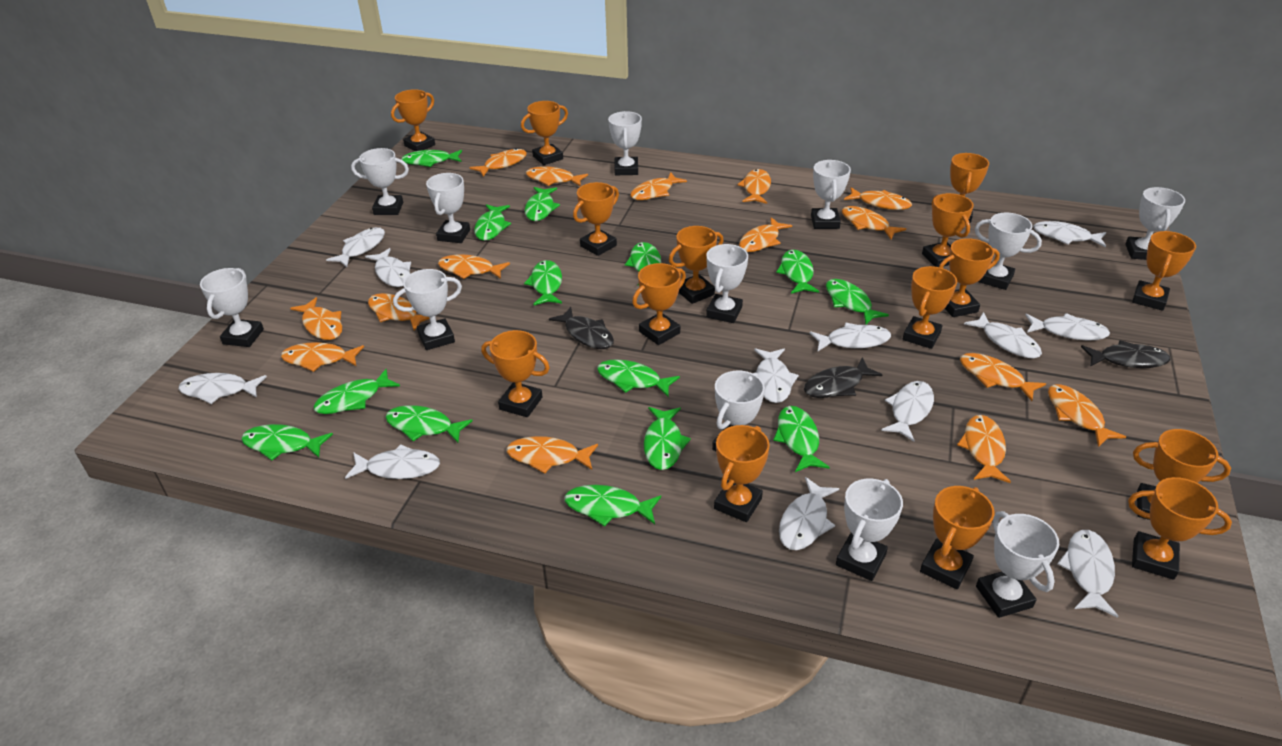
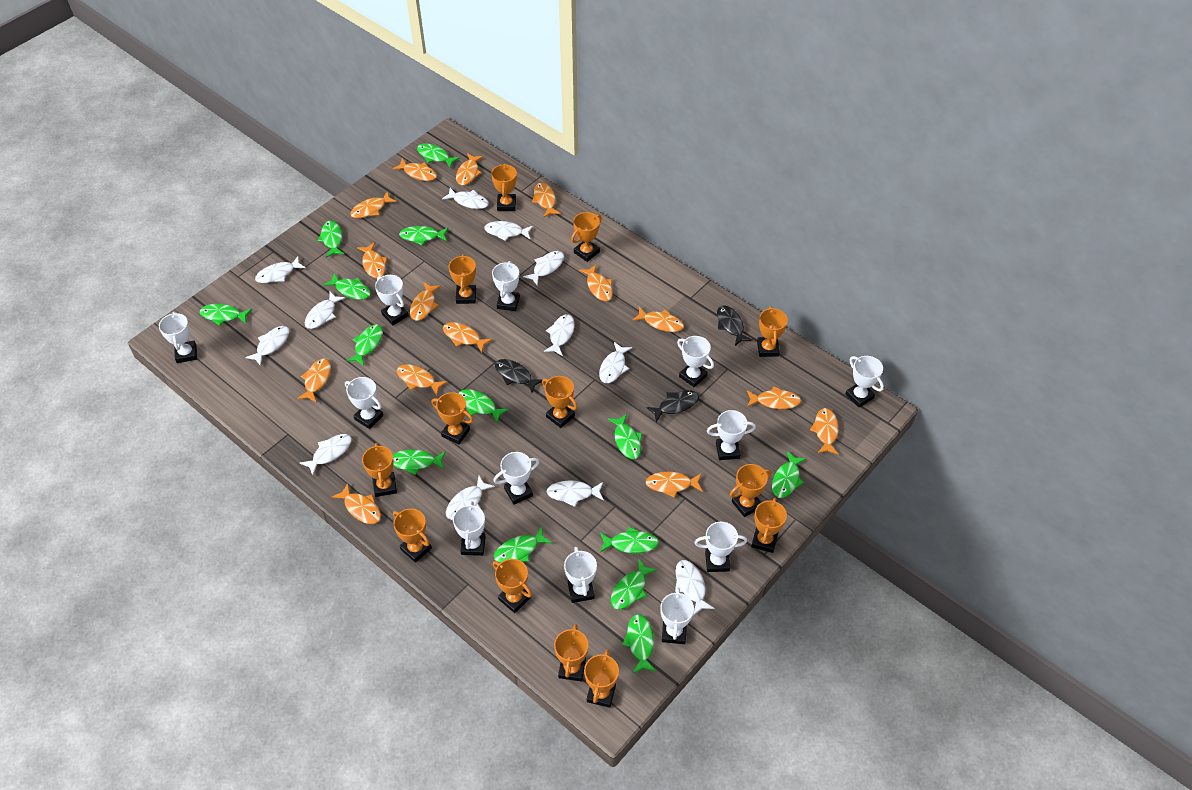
orange trophy: [391,89,435,151] [481,330,550,417] [521,101,568,165] [573,182,619,256] [632,263,686,345] [669,226,724,304] [714,425,770,522] [903,266,957,349] [920,486,994,589] [922,193,974,267] [939,238,1000,317] [950,153,989,223] [1128,477,1232,580] [1132,231,1196,311] [1133,429,1231,520] = 15 -> [362,443,397,497] [393,509,432,563] [431,392,473,444] [449,254,476,304] [491,164,517,211] [493,559,532,613] [542,376,578,428] [554,624,588,682] [571,212,602,262] [584,649,619,708] [730,464,771,517] [751,497,787,553] [757,307,788,357] = 13

